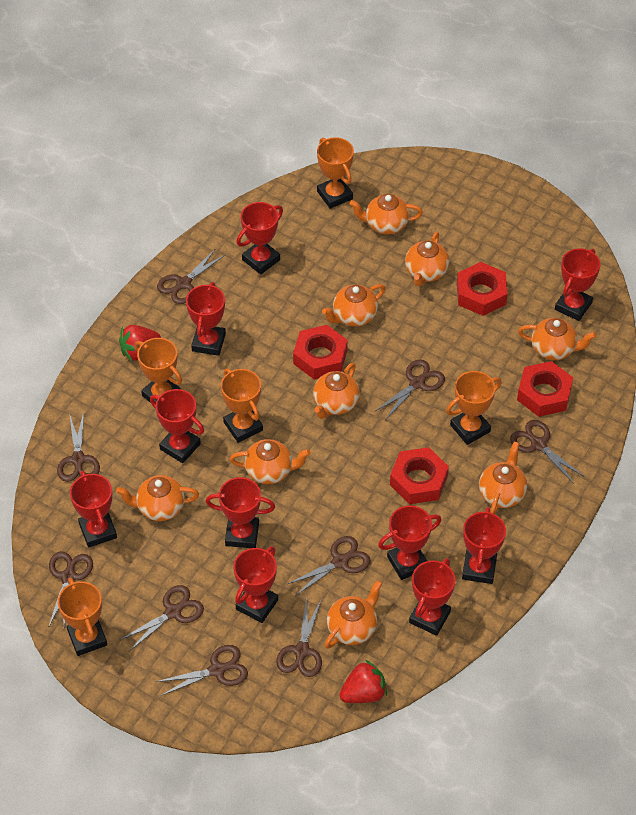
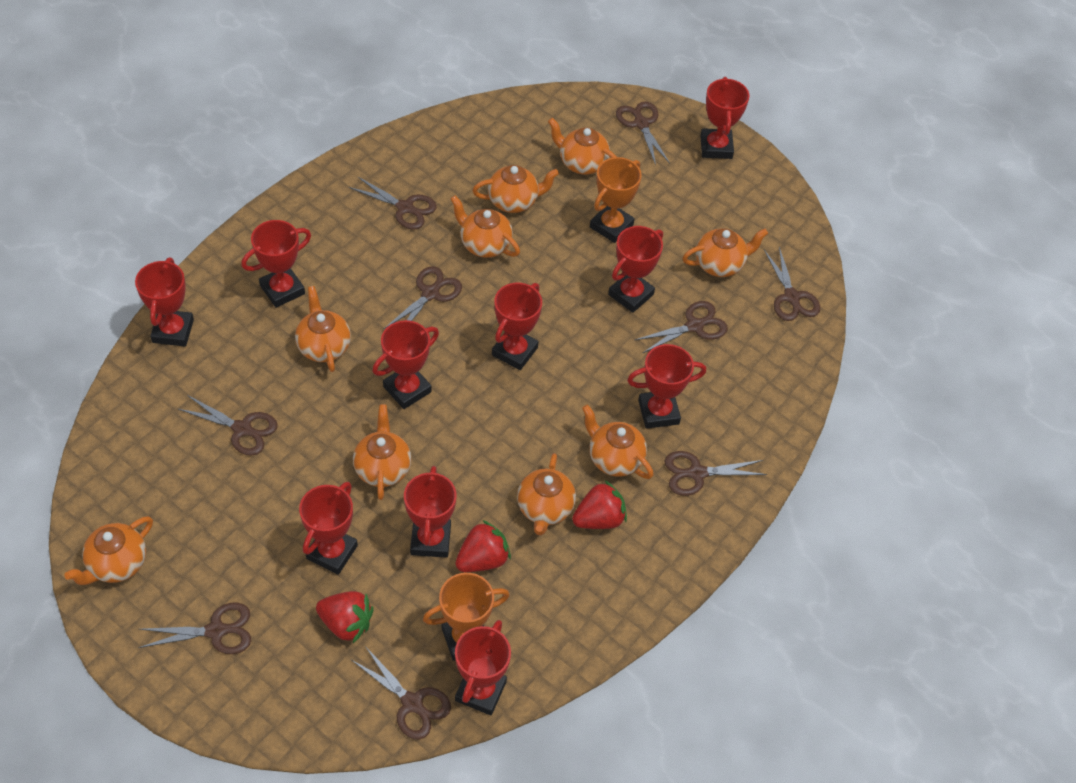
orange trophy: [58,578,107,656] [135,338,182,403] [221,368,263,443] [317,137,354,209] [446,371,501,445] = 5 -> [423,573,510,661] [590,157,642,243] = 2
red nut: [293,325,348,379] [390,447,449,504] [457,262,508,316] [517,361,573,417] = 4 -> none = 0
red strawberry: [119,325,161,361] [339,660,387,703] = 2 -> [316,591,374,643] [455,520,511,572] [572,480,627,529] = 3

